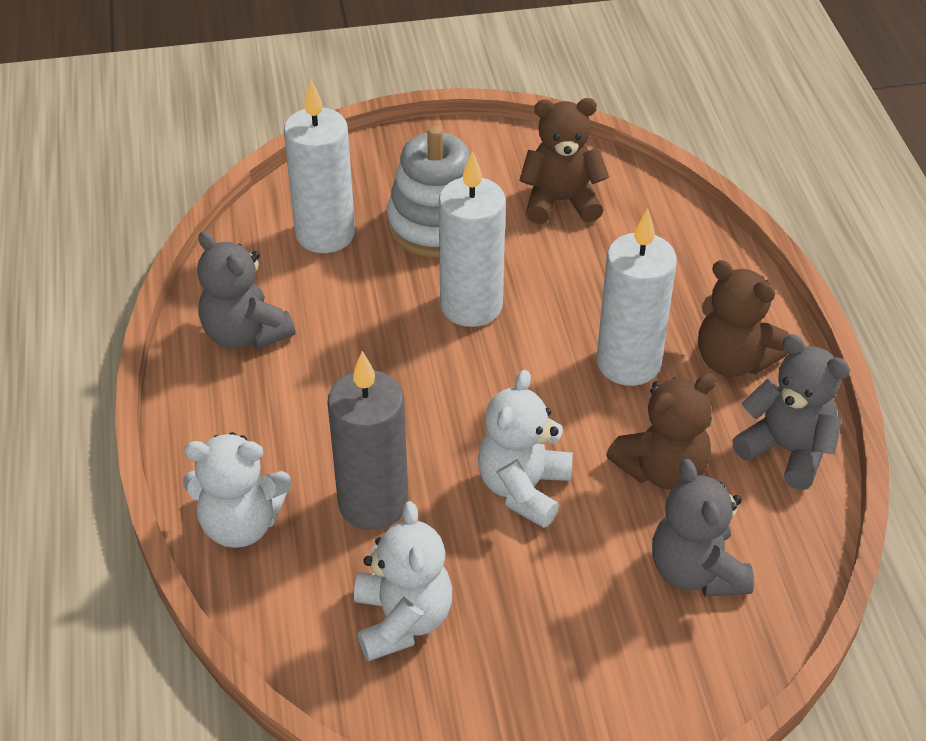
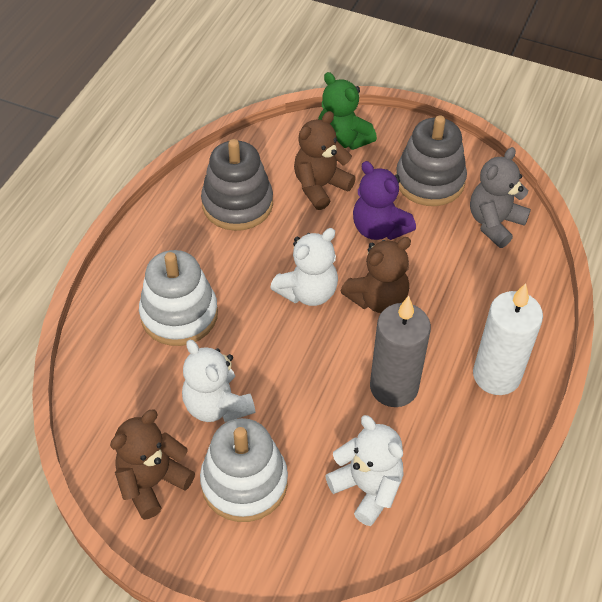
green teddy bear: none = 0 -> [318,72,377,150] = 1
grey stacking toy: none = 0 -> [201,139,273,231] [396,115,467,206] = 2
grey teddy bear: [197,231,295,349] [652,459,754,597] [732,334,850,490] = 3 -> [470,147,531,248] = 1
purple teddy bear: none = 0 -> [353,161,416,240] = 1
white candle: [284,80,355,253] [439,151,506,327] [597,209,677,386] = 3 -> [473,283,543,395] = 1
white stacking toy: [387,126,470,258] = 1 -> [139,250,218,346] [200,418,288,522] = 2

